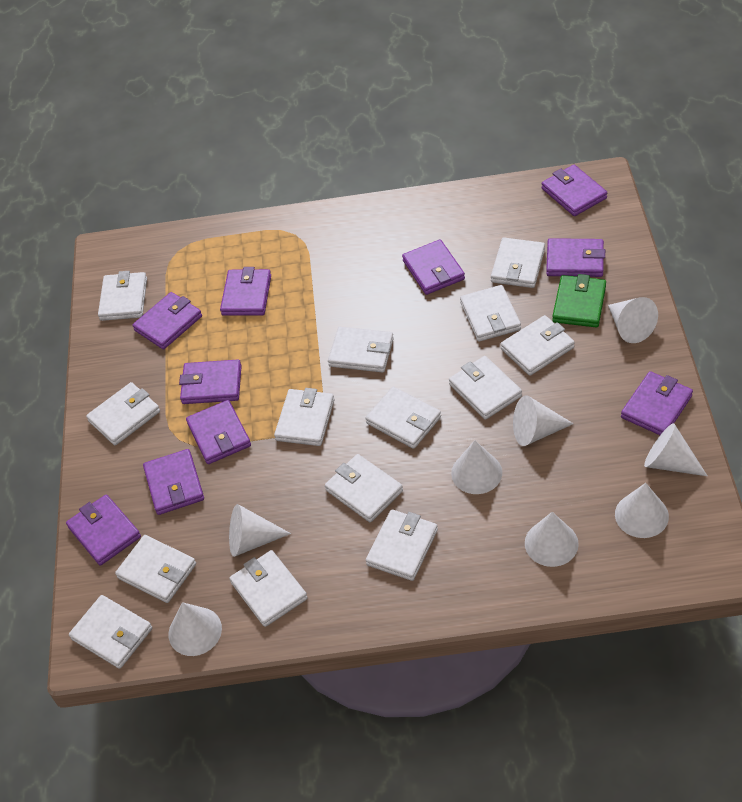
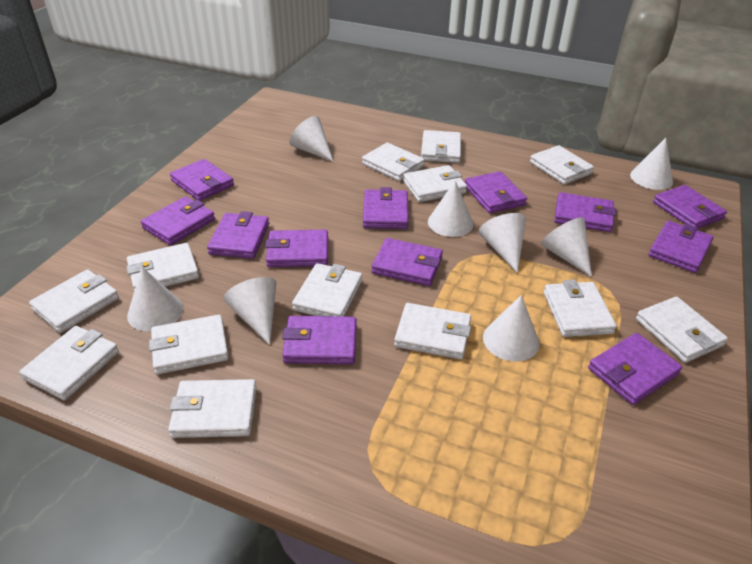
green wallet: [552,274,606,327] = 1 -> none = 0
purple wallet: [66,495,141,566] [133,292,202,349] [143,449,204,515] [179,360,242,404] [186,400,251,464] [220,267,271,316] [402,240,465,295] [542,165,607,216] [546,238,605,277] [621,371,693,435] = 10 -> [141,196,215,245] [170,159,234,201] [207,211,269,259] [265,230,328,267] [282,316,357,364] [363,187,409,229] [372,238,443,286] [465,171,527,213] [554,192,616,232] [588,333,682,405] [649,221,713,273] [653,185,727,228] = 12
white wallet: [69,595,152,669] [86,382,160,445] [98,271,147,321] [115,535,196,603] [229,550,308,627] [274,388,335,446] [325,454,403,522] [328,327,394,373] [365,387,441,449] [366,510,438,581] [449,356,522,420] [460,285,521,342] [491,238,545,288] [501,315,575,376] = 14 -> [19,326,119,400] [29,269,119,333] [126,243,199,291] [149,315,229,374] [168,379,257,438] [292,263,362,317] [362,143,425,181] [394,303,471,359] [403,165,467,202] [421,130,461,163] [530,145,594,184] [544,280,617,337] [636,296,728,363] = 13

